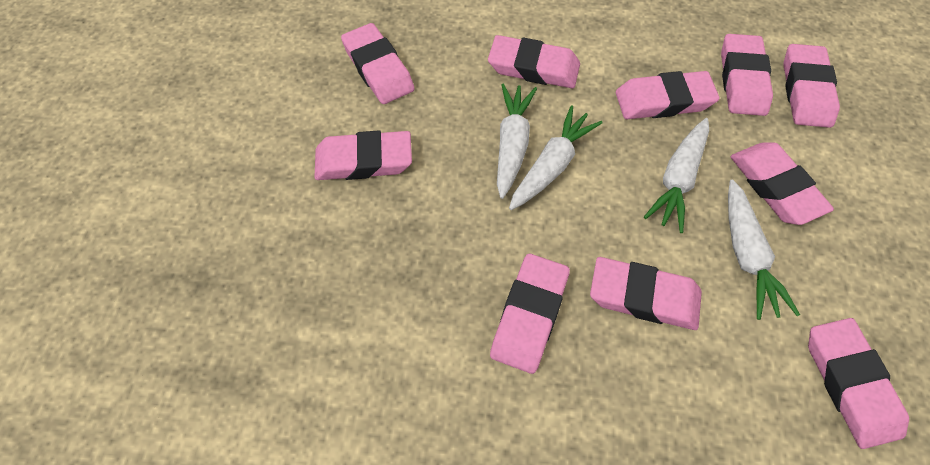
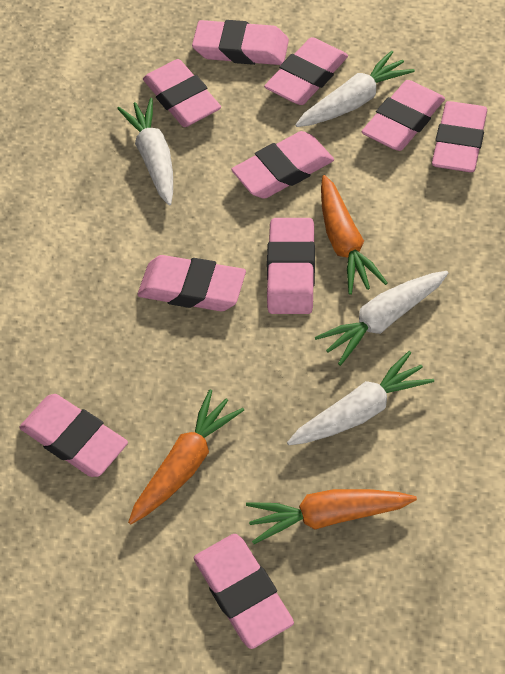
orange carrot: none = 0 -> [128,389,244,524] [246,489,417,544] [321,175,387,295] = 3

